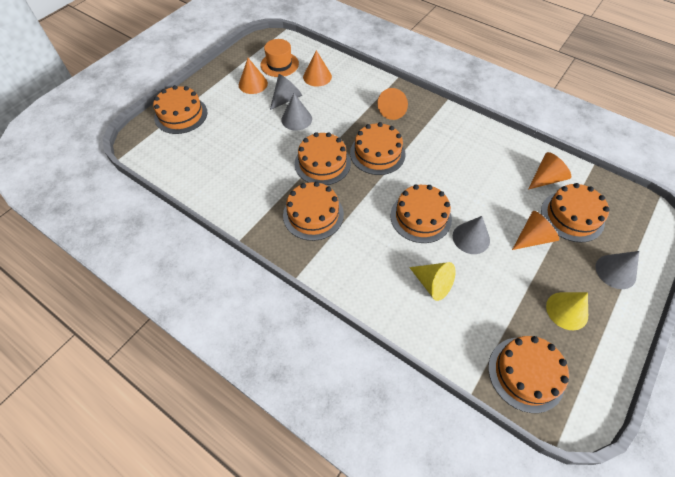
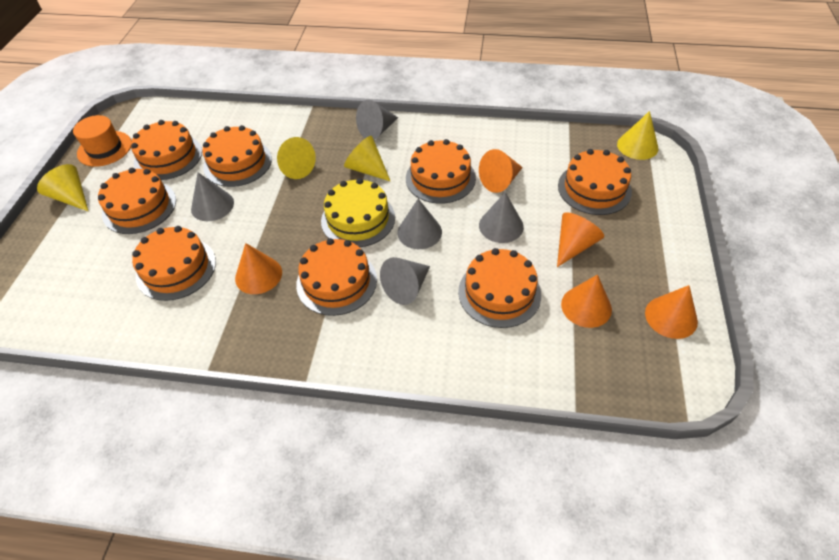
grey cone: [270,74,302,110] [281,93,312,131] [453,216,490,254] [595,251,639,289] = 4 -> [191,172,234,221] [356,100,398,140] [380,257,430,305] [397,199,442,249] [479,192,524,243] = 5
orange cake: [153,85,207,134] [283,182,344,241] [295,132,351,185] [350,122,406,175] [391,184,452,243] [488,336,569,413] [541,183,610,242] = 7 -> [98,168,176,234] [131,120,202,180] [132,226,216,301] [202,125,272,187] [296,238,377,316] [406,139,476,204] [458,248,541,328] [558,149,632,215] = 8
yellow cake: none = 0 -> [321,178,395,247] = 1
yellow cone: [409,262,455,301] [546,292,588,330] = 2 -> [37,164,88,211] [277,137,316,179] [344,136,390,181] [617,111,659,160] = 4

